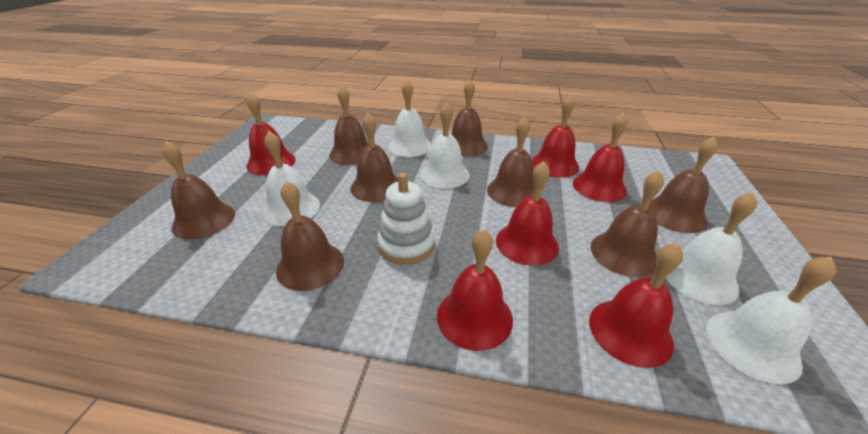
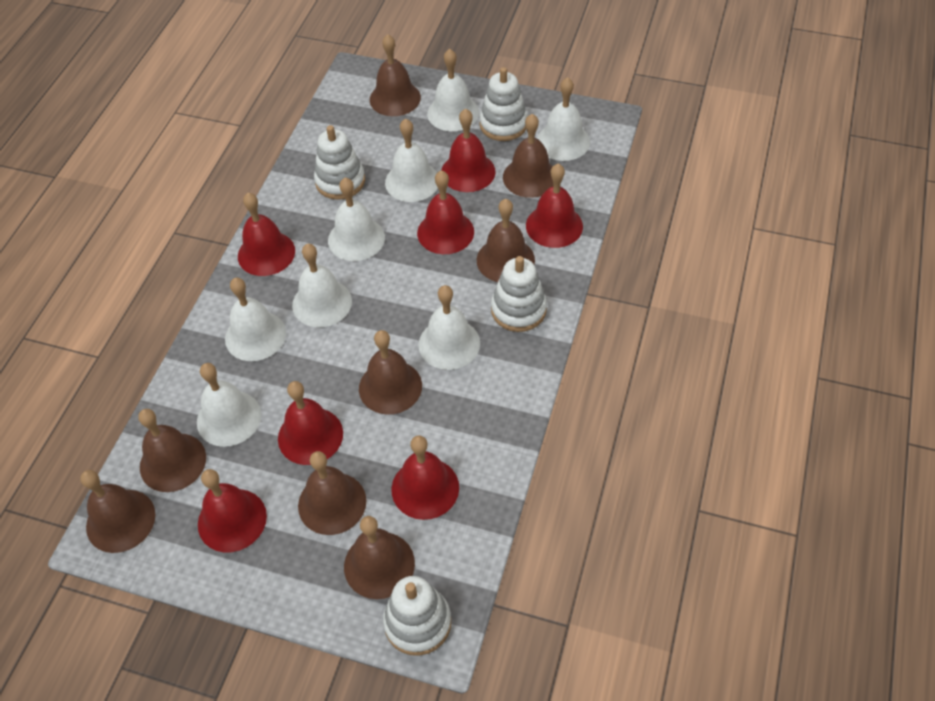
red bell: [246,93,296,175] [437,229,513,351] [496,161,559,266] [532,95,579,178] [573,113,627,202] [589,243,683,368] = 6 -> [198,469,267,552] [238,193,295,276] [278,381,343,465] [391,435,459,520] [417,170,474,254] [441,109,496,192] [526,164,583,248] = 7
white bell: [262,131,320,226] [388,80,432,157] [421,103,470,189] [666,192,757,305] [706,256,837,384] = 5 -> [197,363,261,447] [225,278,286,361] [292,244,352,327] [328,178,385,261] [385,118,438,202] [419,285,480,370] [427,49,479,131] [537,77,590,161] = 8
white stacking toy: [377,173,435,265] = 1 -> [314,125,365,200] [383,576,451,656] [479,67,528,141] [491,256,547,332] = 4

